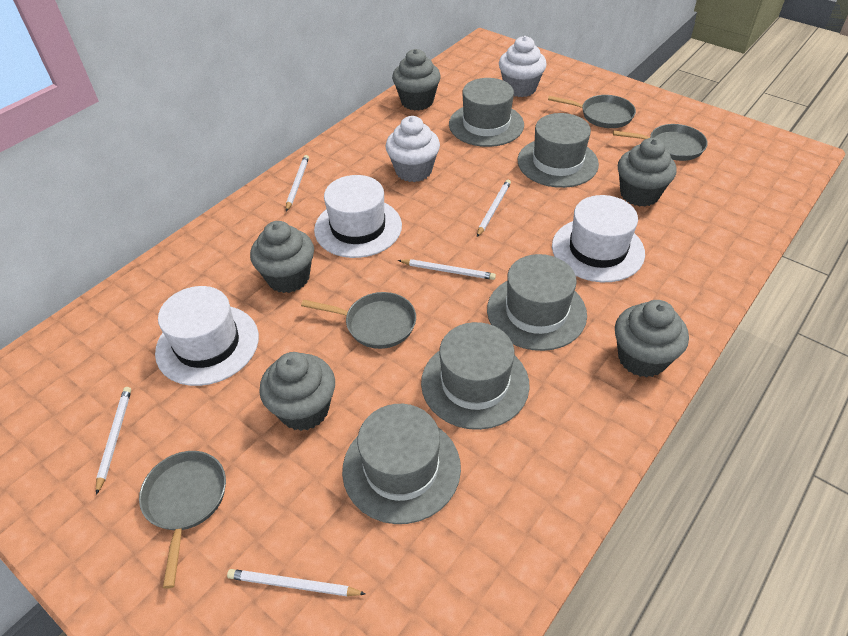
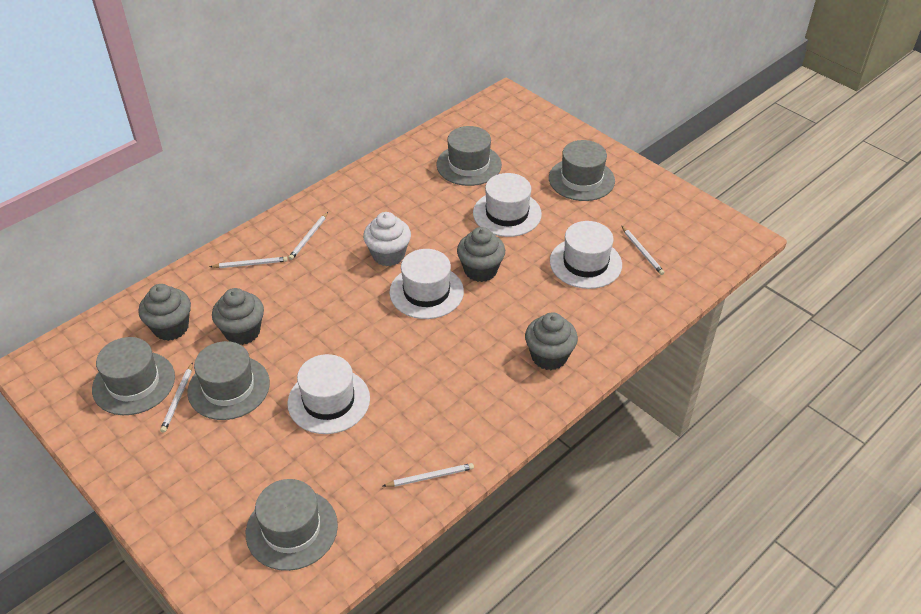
grey cupcake: [250,221,314,293] [259,352,335,431] [392,49,441,111] [615,300,689,378] [618,138,677,207] = 5 -> [138,284,191,341] [212,288,264,345] [457,227,505,282] [525,312,578,370] = 4
grey pan: [139,451,226,589] [301,292,416,349] [548,95,636,128] [613,124,708,161] = 4 -> none = 0
white cupcake: [386,116,440,182] [499,36,547,97] = 2 -> [363,212,411,266] = 1
white hat: [155,286,259,386] [314,175,402,258] [552,195,645,282] = 3 -> [287,354,370,434] [389,249,464,319] [473,173,542,237] [550,221,622,289] = 4

